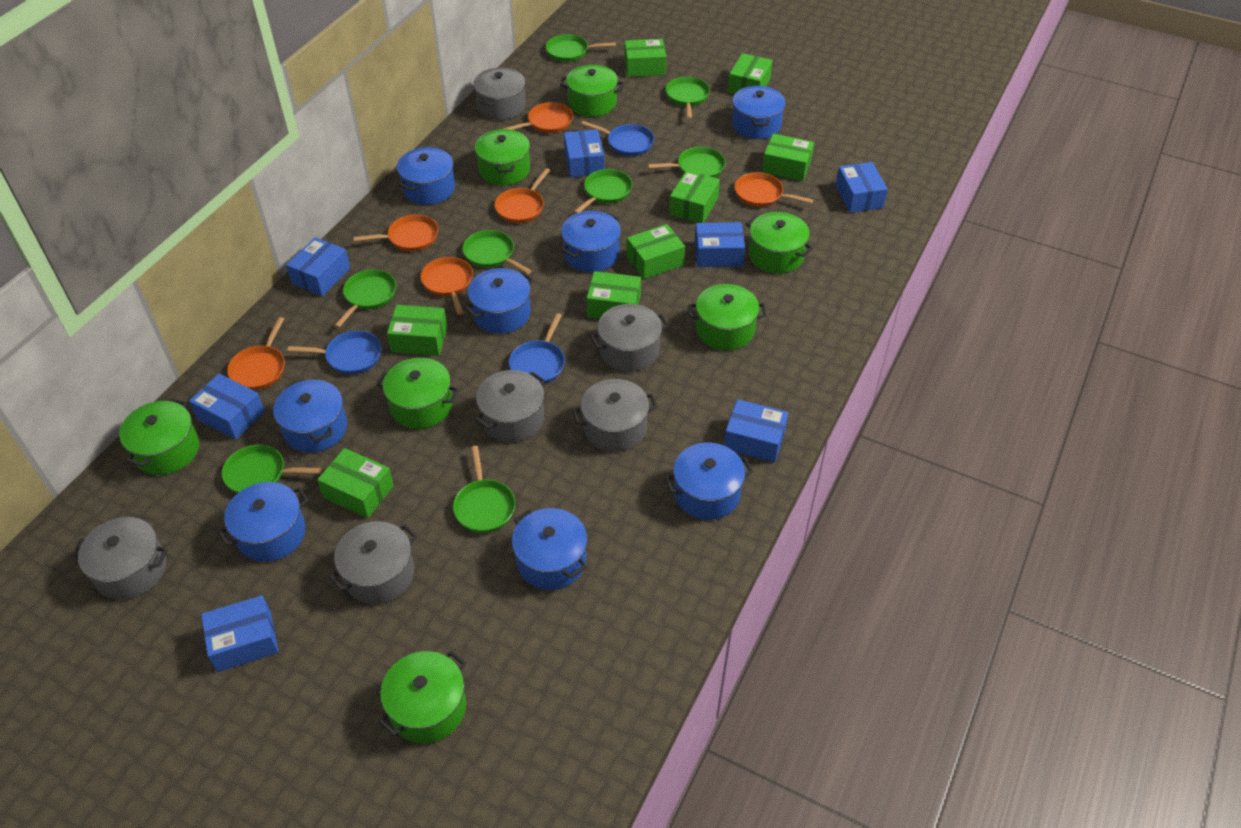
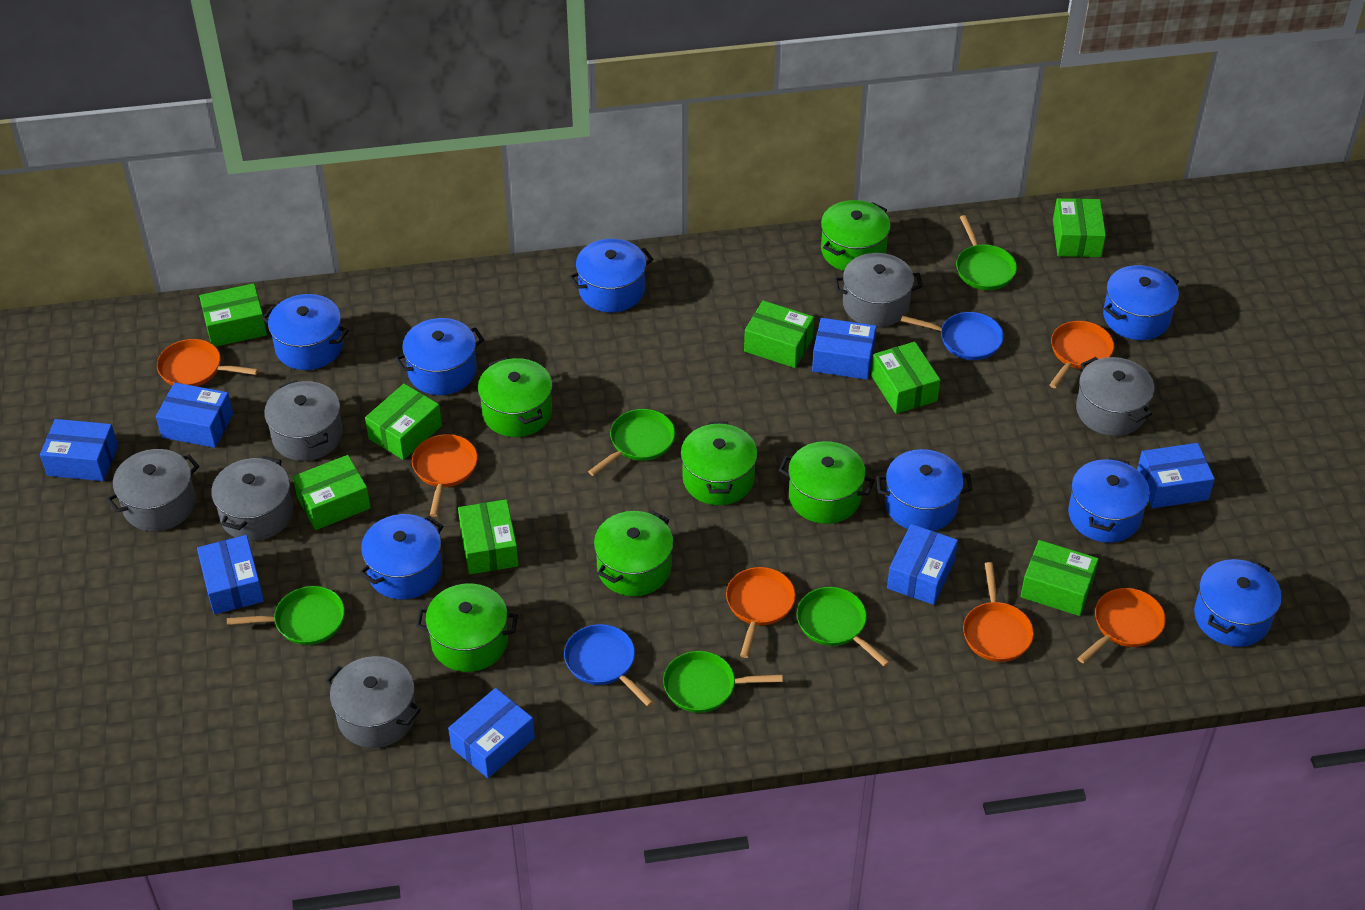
blue pan: [288,330,382,374] [509,313,565,384] [581,121,654,156] = 3 -> [564,624,654,707] [901,312,1004,360] = 2
green pan: [222,445,322,493] [334,269,396,328] [453,446,515,533] [463,230,532,274] [546,34,616,62] [574,169,633,214] [648,147,726,178] [666,77,710,119] = 8 -> [227,586,345,645] [588,409,675,476] [663,651,783,713] [797,587,890,667] [956,215,1017,290] = 5
green pot: [119,398,199,475] [376,358,459,429] [379,651,466,743] [475,129,530,185] [560,65,624,117] [688,284,767,350] [746,212,813,274] = 7 -> [416,583,518,672] [478,357,553,437] [594,511,674,596] [681,422,758,505] [779,441,875,524] [821,200,891,271] = 6

